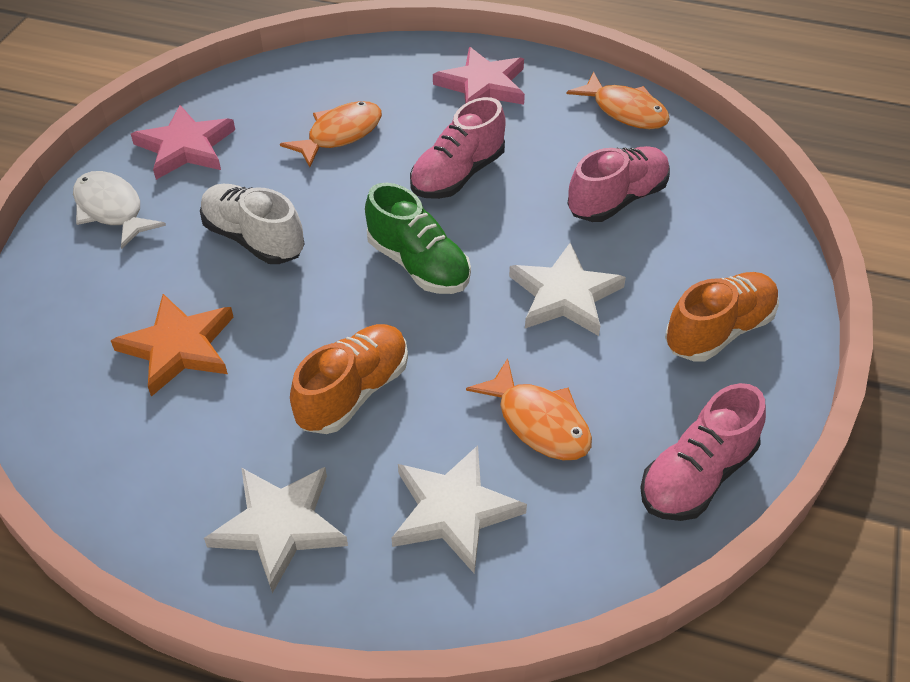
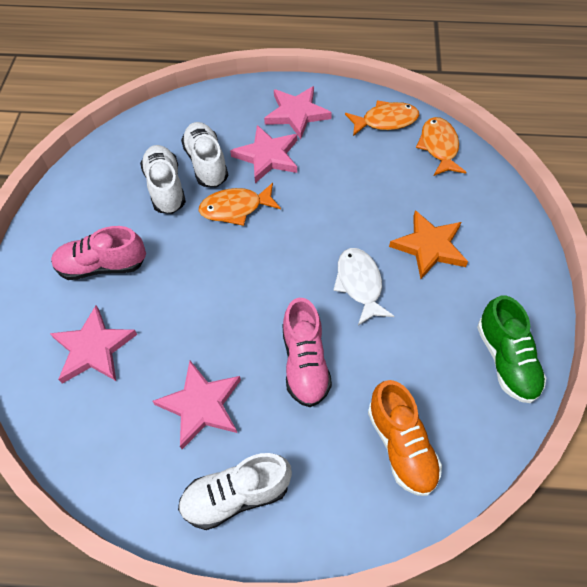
orange shoe: [290,324,408,434] [665,272,779,362] = 2 -> [368,380,442,496] = 1
pink shoe: [410,97,506,199] [567,146,670,222] [640,383,766,521] = 3 -> [51,226,146,280] [282,298,332,407] = 2
pink star: [131,105,235,180] [433,47,525,105] = 2 -> [50,305,137,384] [153,361,241,449] [230,125,297,183] [264,86,332,139] = 4
white shoe: [200,184,304,264] = 1 -> [140,145,186,214] [178,453,292,530] [181,122,228,187] = 3
white star: [204,467,348,593] [392,445,527,574] [509,243,626,336] = 3 -> none = 0

